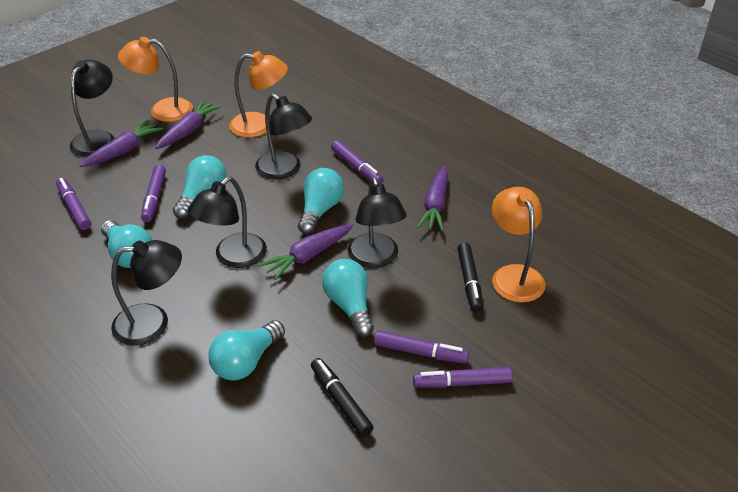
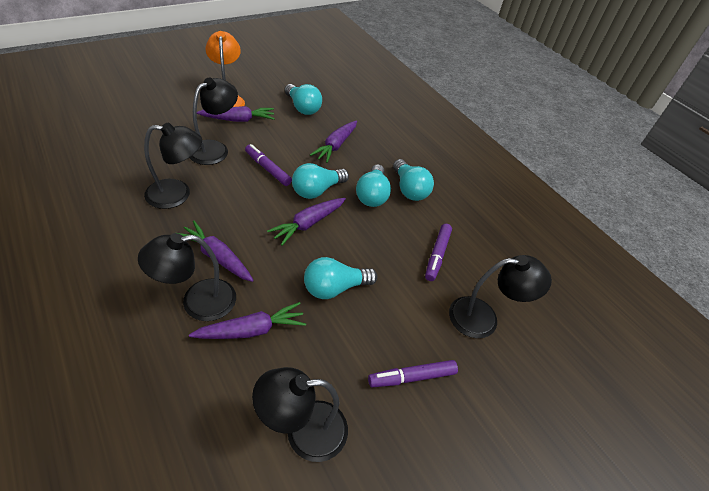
black marker: [311,358,374,437] [457,242,483,312] = 2 -> none = 0
orange lamp: [118,37,193,122] [229,51,288,138] [492,187,545,303] = 3 -> [205,31,245,107] = 1
purple carrot: [79,120,163,167] [155,100,222,149] [259,224,353,280] [417,166,448,231] = 4 -> [178,221,254,282] [189,302,306,339] [197,106,275,122] [267,198,346,246] [310,121,357,163] = 5
purple marker: [56,178,91,230] [141,165,166,222] [331,140,384,184] [374,330,469,364] [413,367,513,388] = 5 -> [245,144,292,186] [368,360,458,387] [425,224,452,281] = 3

